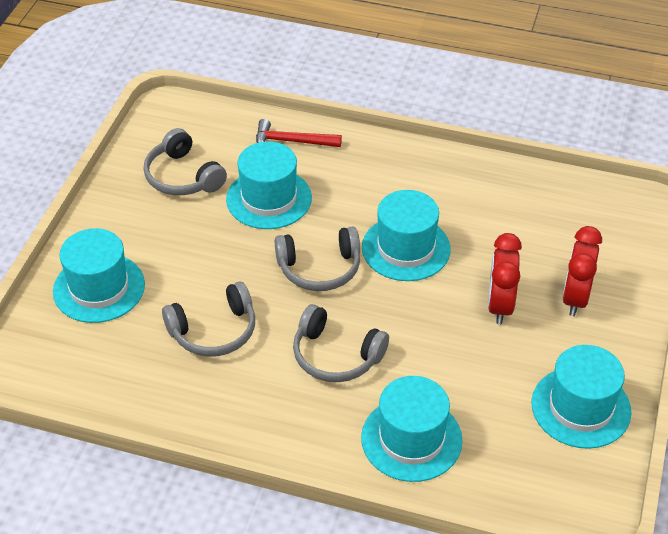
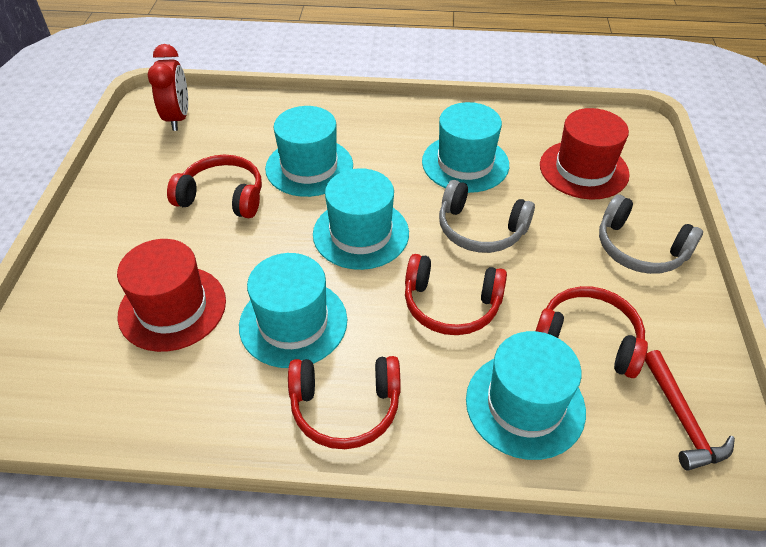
grey headphones: [143,128,227,195] [162,282,255,357] [275,226,360,291] [293,304,389,382] = 4 -> [439,180,535,253] [599,195,703,274] = 2
red clock: [488,233,522,325] [562,226,602,316] = 2 -> [148,44,188,131] = 1
red hat: none = 0 -> [117,239,226,352] [540,108,630,200] = 2
red headphones: none = 0 -> [167,155,262,218] [288,356,401,449] [405,254,507,335] [536,286,648,378] = 4

